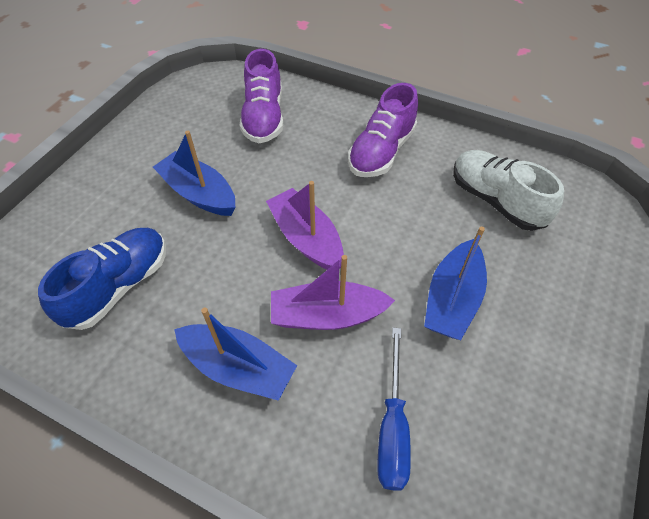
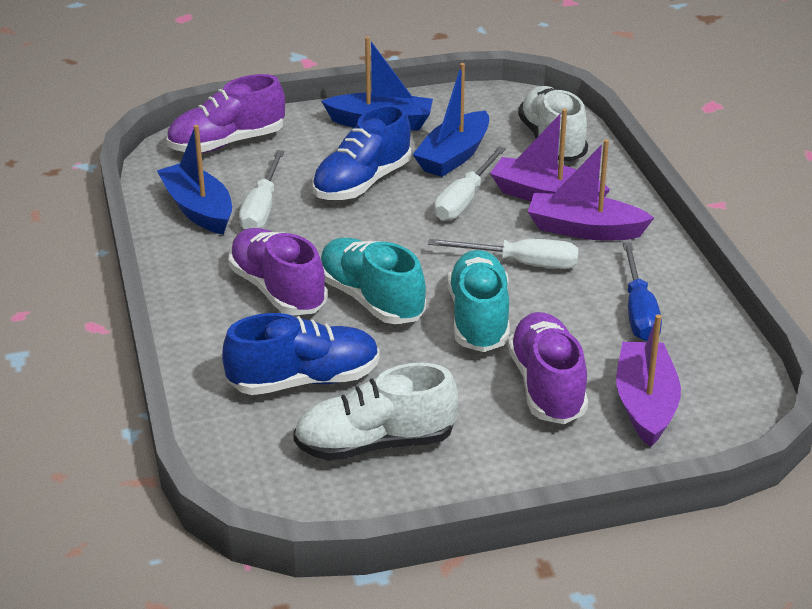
blue shoe: [38,228,166,330] = 1 -> [222,313,380,395] [312,105,411,200] = 2
purple boat: [266,181,344,270] [271,255,395,330] = 2 -> [490,109,610,201] [528,139,654,241] [616,315,681,447] = 3
purple shoe: [240,48,283,143] [348,83,418,177] = 2 -> [167,74,285,153] [228,228,327,315] [508,312,588,424] = 3
turquoise shoe: none = 0 -> [321,238,426,324] [448,250,510,352] = 2
white screwdriver: none = 0 -> [239,150,284,229] [428,239,579,269] [434,146,506,221] = 3
white shoe: [453,150,564,231] = 1 -> [293,363,458,461] [518,86,588,162] = 2

